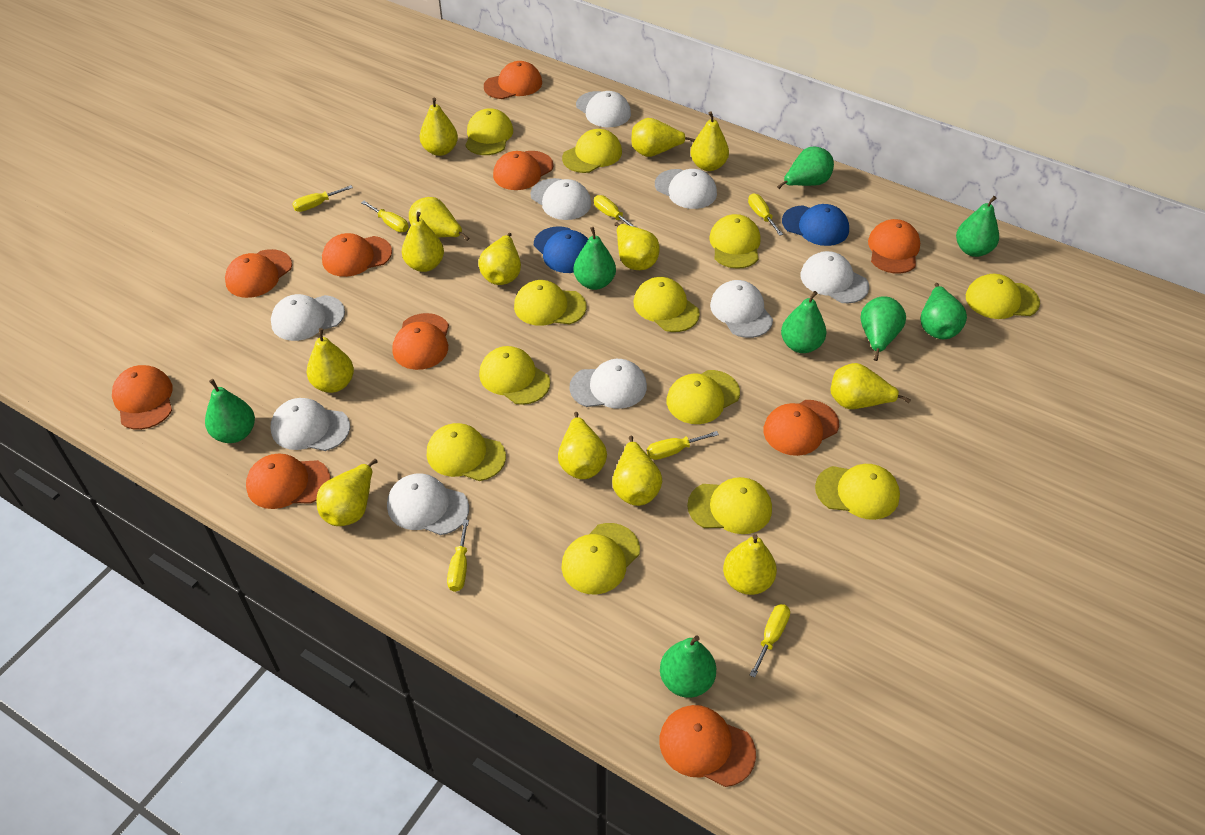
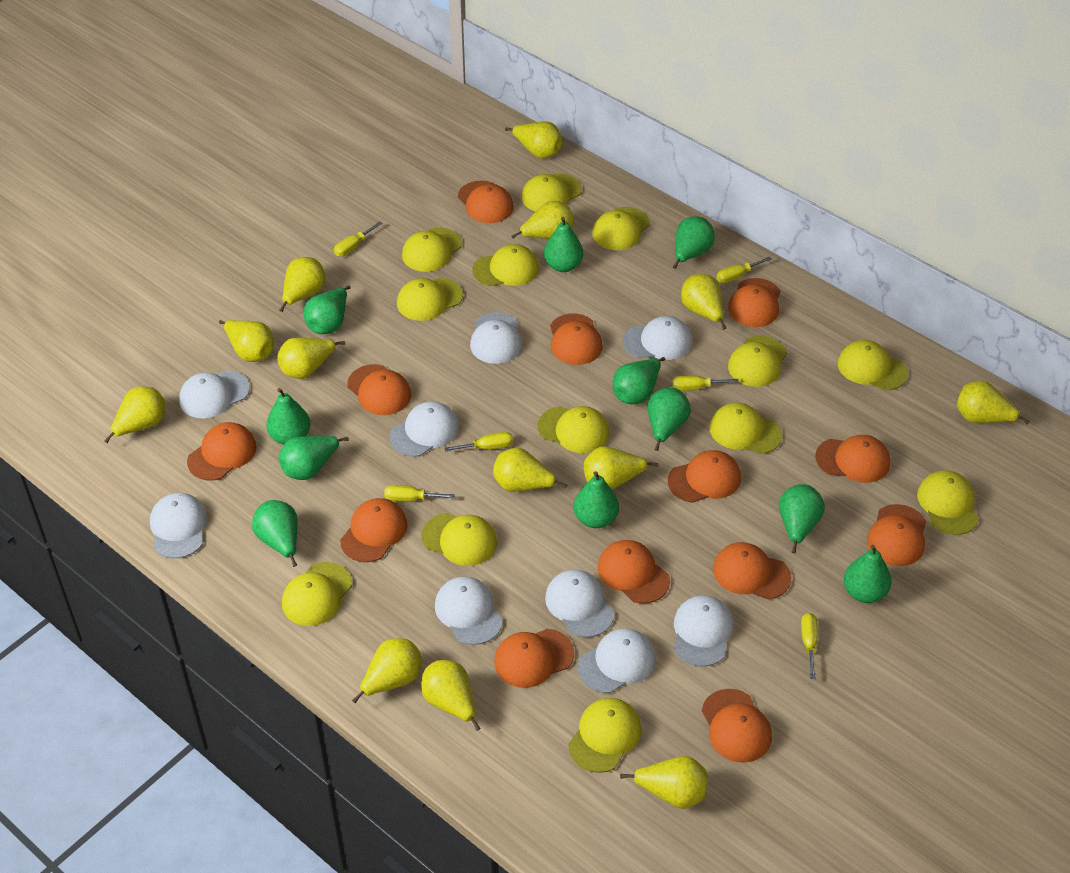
blue cap: [534,226,588,273] [782,204,849,246] = 2 -> none = 0
green pear: [205,379,255,443] [574,227,616,290] [660,635,716,698] [777,146,834,189] [781,291,826,353] [860,296,906,361] [920,283,967,339] [956,196,999,257] = 8 -> [252,500,298,567] [266,388,311,445] [279,436,349,480] [304,285,351,334] [544,217,583,272] [574,471,619,528] [613,357,665,404] [648,387,691,451] [673,217,715,269] [779,484,825,553] [843,545,892,603] = 11
orange cap: [112,365,172,430] [225,249,292,298] [246,454,330,509] [322,233,392,277] [392,313,449,370] [484,61,542,99] [493,151,553,190] [659,705,756,787] [764,400,839,456] [868,219,920,274] = 10 -> [187,422,257,481] [340,498,408,562] [348,364,411,415] [458,181,514,223] [494,629,574,688] [550,313,603,365] [598,540,670,604] [668,450,741,503] [702,689,772,763] [713,542,791,600] [728,278,780,327] [815,435,890,483] [867,504,926,566] = 13
yellow cap: [427,423,506,481] [465,108,513,155] [479,346,550,405] [514,280,586,326] [561,523,640,594] [562,129,622,173] [633,277,700,332] [667,370,740,424] [687,477,772,534] [709,214,761,269] [815,464,900,520] [966,274,1040,319] = 12 -> [282,562,352,626] [397,278,463,321] [402,228,462,272] [422,513,497,566] [472,244,539,286] [522,173,582,212] [538,406,610,453] [568,698,642,773] [592,207,650,250] [710,403,782,454] [728,336,787,387] [838,340,908,391] [917,471,979,535] = 13
yellow screwdriver: [292,185,353,212] [361,201,409,232] [447,520,469,592] [594,195,636,227] [647,431,719,460] [748,193,783,236] [750,604,790,678] = 7 -> [334,221,382,256] [384,485,455,501] [445,432,513,451] [672,375,739,391] [717,256,772,283] [801,613,818,679] = 6

